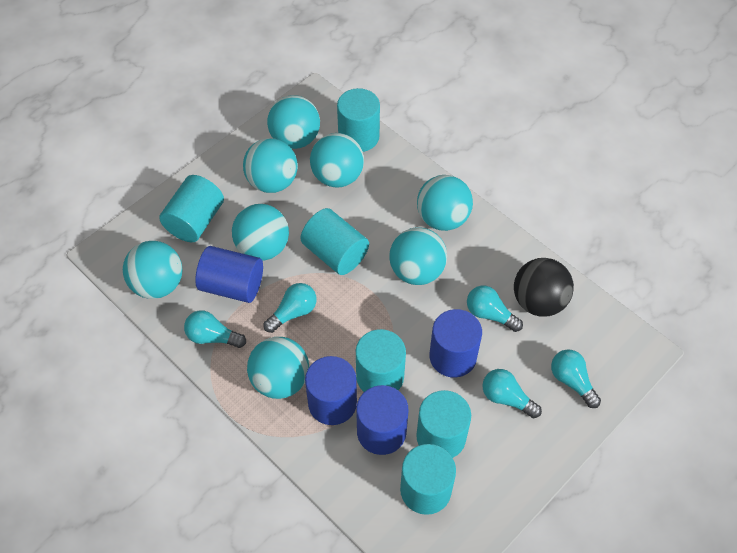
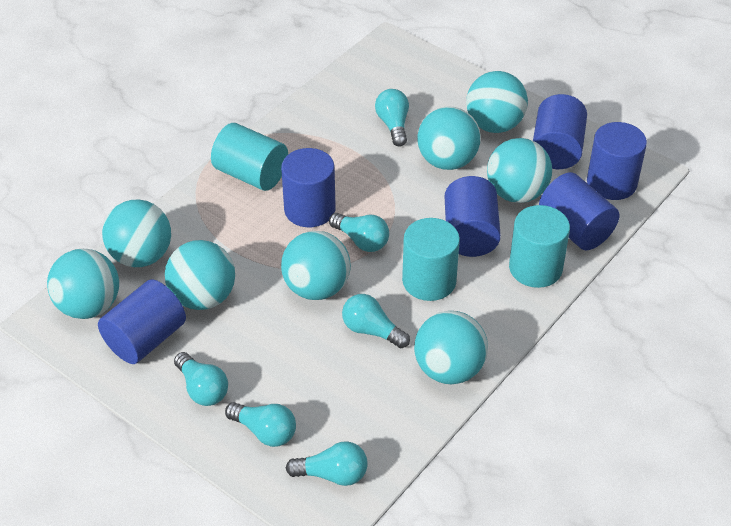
black ball: [514,258,574,316] = 1 -> none = 0
blue cylinder: [195,246,263,303] [305,356,357,425] [356,385,409,455] [430,309,482,378] = 4 -> [98,279,186,364] [281,148,336,227] [445,176,501,257] [533,94,587,169] [539,172,619,250] [587,122,647,200] = 6
turquoise cylinder: [159,175,224,242] [300,208,369,275] [337,88,380,152] [356,329,406,392] [400,444,456,515] [416,390,471,458] = 6 -> [211,123,288,191] [402,218,460,301] [509,205,570,288] = 3
turquoise light bulb: [184,310,246,348] [263,283,317,333] [467,286,523,332] [482,369,542,418] [551,349,601,408] = 5 -> [174,352,228,406] [225,402,296,447] [286,441,368,486] [329,213,389,252] [342,294,410,348] [375,89,409,147] = 6

